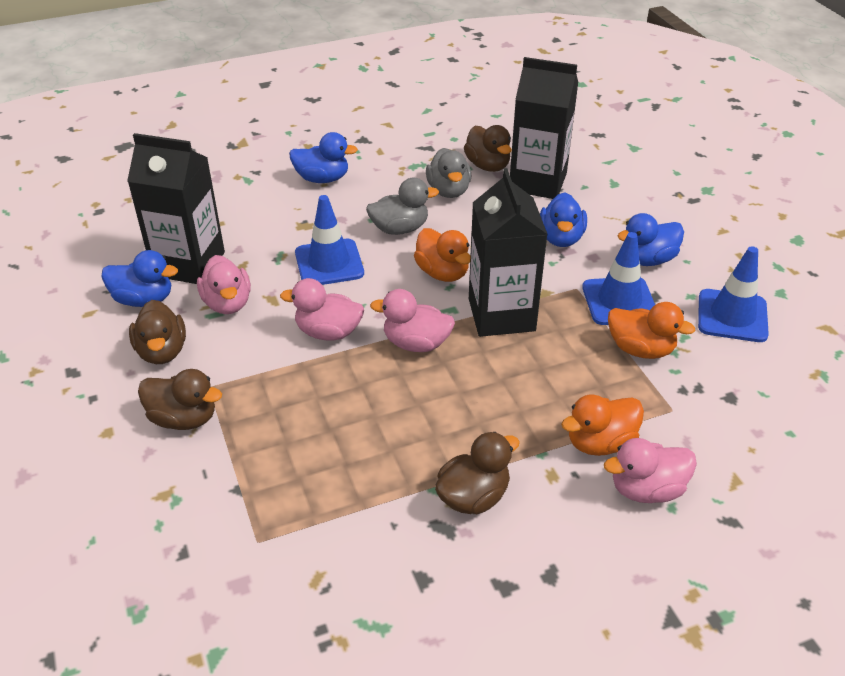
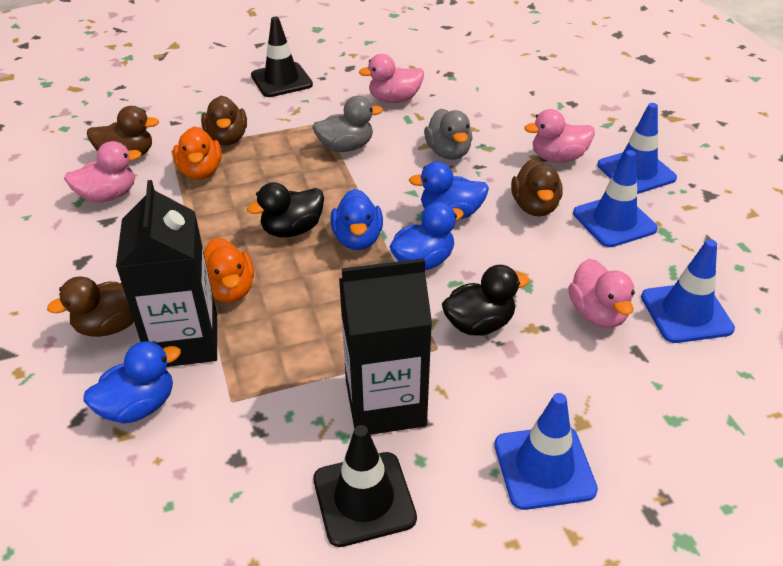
black carton: [127,133,225,284] [469,168,548,337] [510,57,578,199] = 3 -> [116,180,217,367] [339,258,432,435] = 2
black duck: none = 0 -> [247,182,324,237] [442,265,530,336] = 2
black traffic cone: none = 0 -> [251,17,313,97] [313,425,417,547] = 2
blue traffic cone: [295,195,364,285] [582,232,655,325] [698,246,769,342] = 3 -> [494,393,598,510] [573,150,658,247] [597,103,677,194] [641,239,735,343] = 4
orange duck: [414,228,470,282] [561,395,644,456] [608,302,696,359] = 3 -> [173,126,222,180] [204,238,254,303] = 2

